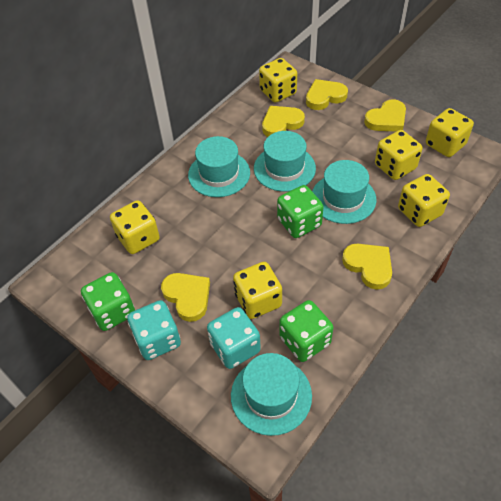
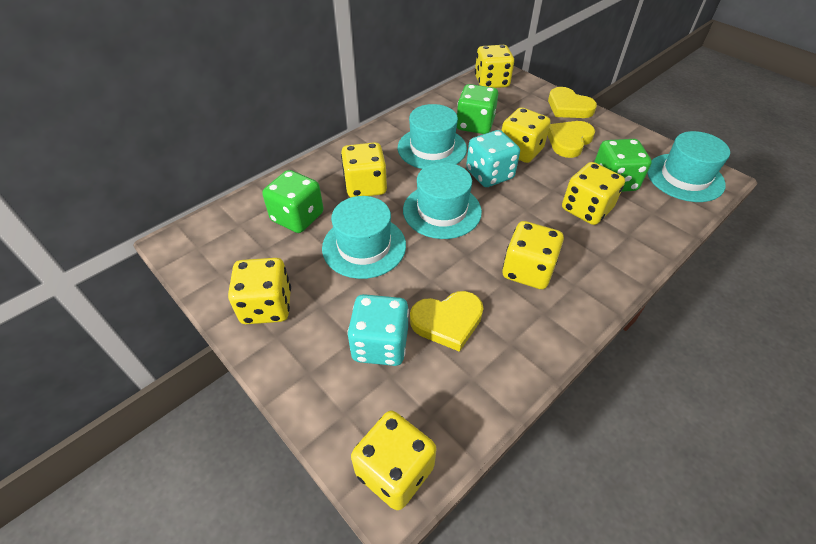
yellow dice: [110,200,160,254] [233,262,282,319] [259,58,297,103] [375,130,422,180] [398,174,450,227] [426,108,474,157] = 6 -> [228,258,291,324] [341,142,387,197] [351,411,437,510] [475,45,514,88] [501,107,551,163] [503,221,564,289] [562,162,625,225] = 7
yellow heart: [161,273,210,322] [262,106,305,137] [306,79,348,110] [342,244,392,290] [364,99,406,131] = 5 -> [410,291,484,352] [548,87,597,118] [548,121,595,158] = 3

